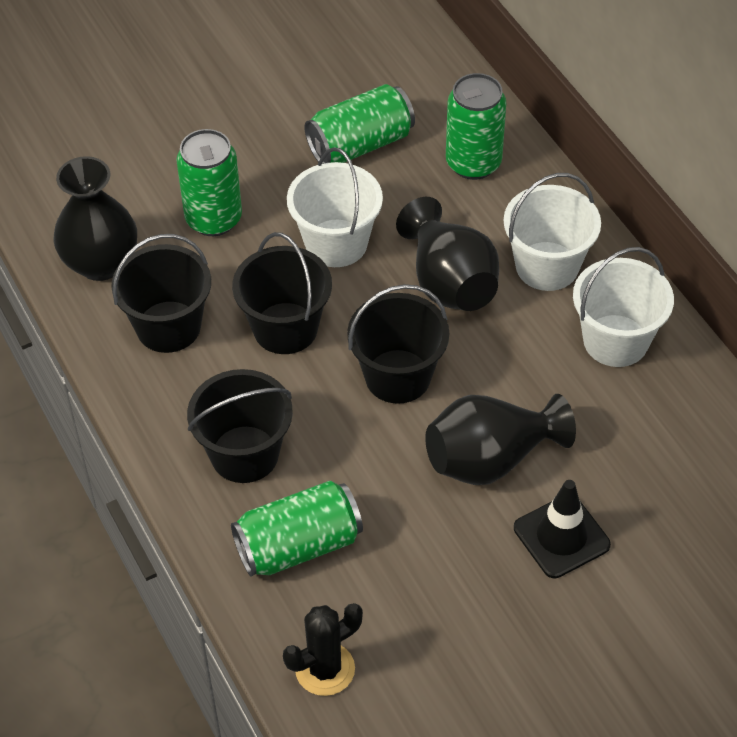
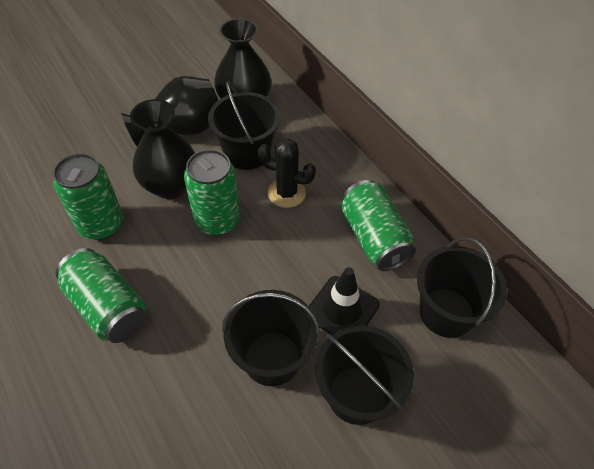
white bucket: [287,147,383,267] [504,173,601,291] [573,247,674,367] = 3 -> none = 0

